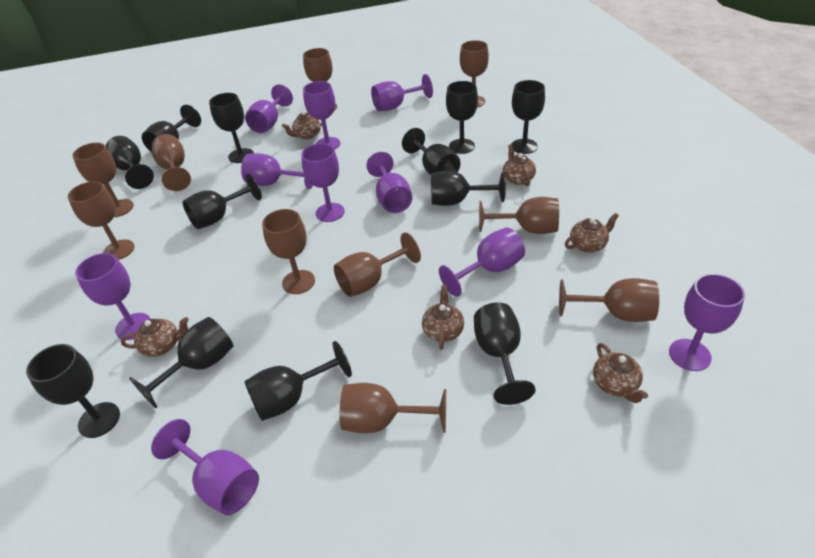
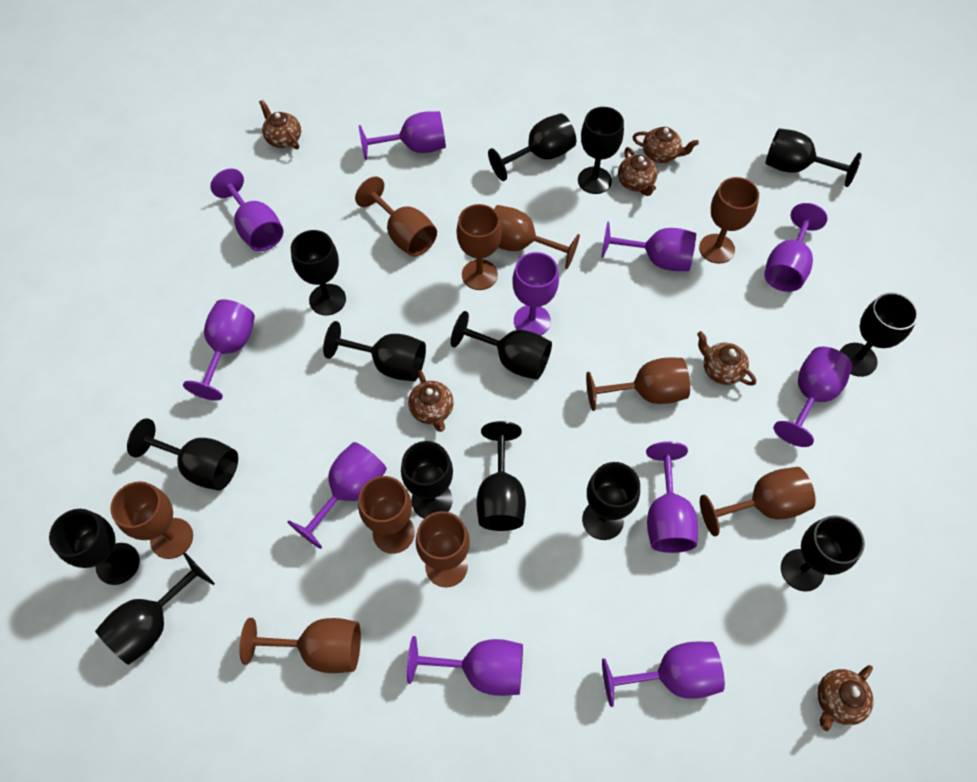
black goblet: [26,344,120,438] [106,136,154,189] [129,317,233,408] [142,105,201,152] [182,174,262,229] [209,93,254,163] [244,341,352,421] [402,128,460,175] [431,171,506,206] [446,81,478,154] [474,302,536,405] [512,80,545,154] = 12 -> [49,509,140,585] [95,552,215,665] [127,418,238,490] [291,230,346,316] [323,321,426,381] [401,441,453,519] [451,311,552,380] [477,421,526,531] [488,113,576,181] [578,107,624,194] [582,462,640,540] [765,128,862,187] [781,515,865,592] [840,293,918,377] = 14
purple goblet: [75,253,150,340] [151,419,259,515] [241,153,313,189] [245,84,293,133] [301,144,345,222] [303,81,340,150] [366,152,412,213] [371,74,433,111] [439,228,525,297] [669,274,745,371] = 10 -> [183,299,255,401] [210,168,283,251] [288,442,387,549] [359,111,446,160] [407,636,523,696] [512,252,559,336] [602,221,696,271] [602,642,725,707] [646,442,698,553] [764,203,828,292] [774,347,852,447] = 11

